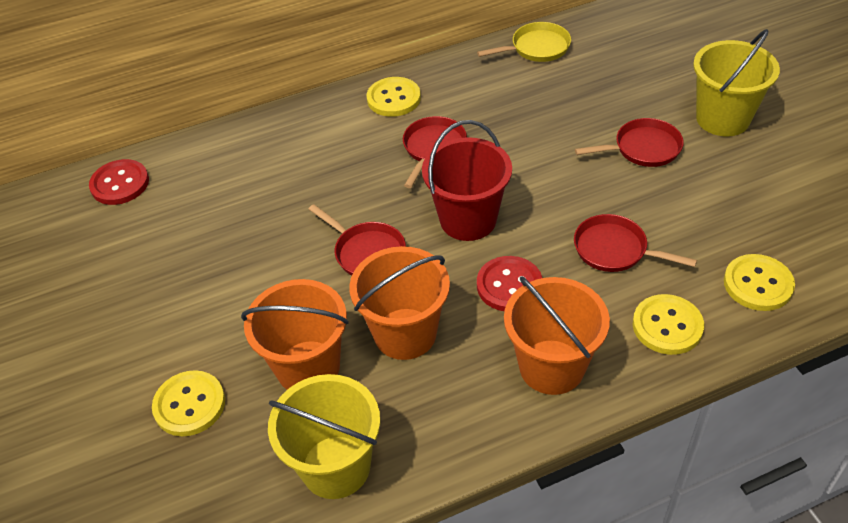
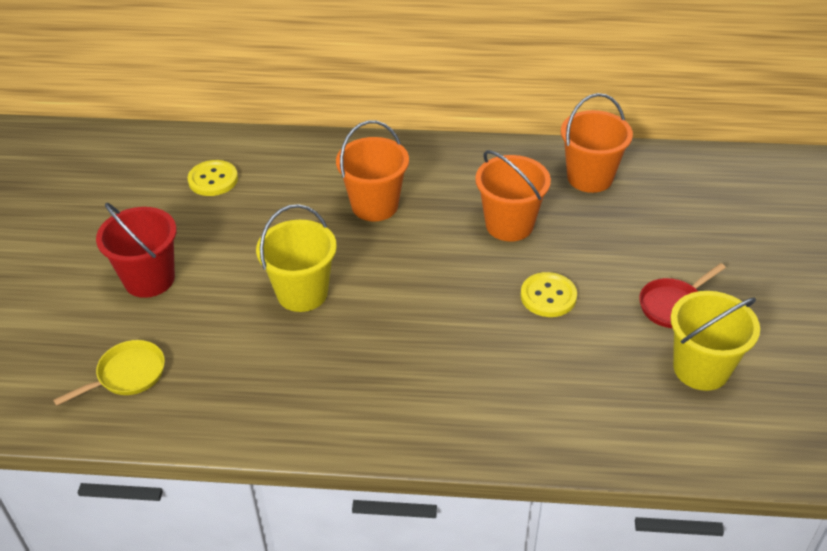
red button: [89,159,149,205] [477,256,542,311] = 2 -> none = 0
red pan: [308,204,406,275] [403,116,467,188] [574,214,697,272] [575,118,684,167] = 4 -> [639,263,726,328] = 1
yellow button: [152,370,225,436] [367,77,421,117] [633,294,704,355] [724,254,795,311] = 4 -> [188,160,238,196] [521,272,577,317] = 2

